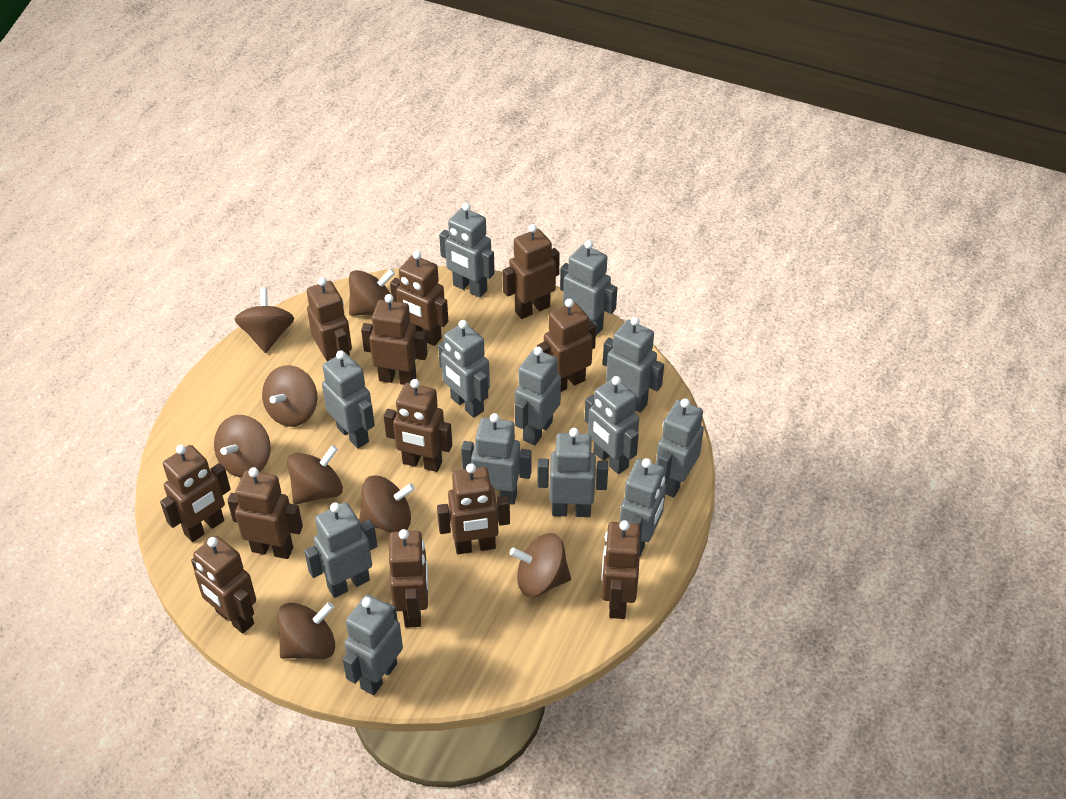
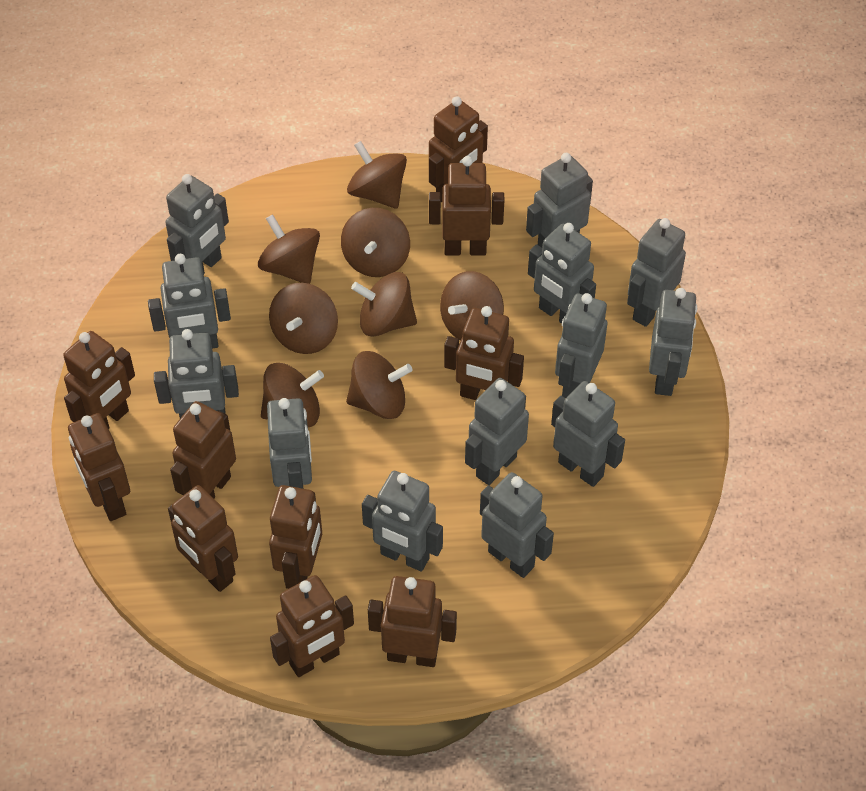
brown robot: [160,445,231,542] [191,536,256,634] [227,467,303,559] [307,277,352,361] [361,294,428,385] [384,379,452,472] [389,529,428,628] [390,251,448,346] [437,463,510,554] [502,224,560,319] [537,299,596,392] [601,520,640,619] = 12 -> [63,331,135,429] [68,413,130,521] [168,485,238,592] [170,401,236,498] [269,485,322,589] [270,575,354,677] [368,576,457,667] [429,96,488,202] [429,156,504,256] [444,306,524,400] = 10

